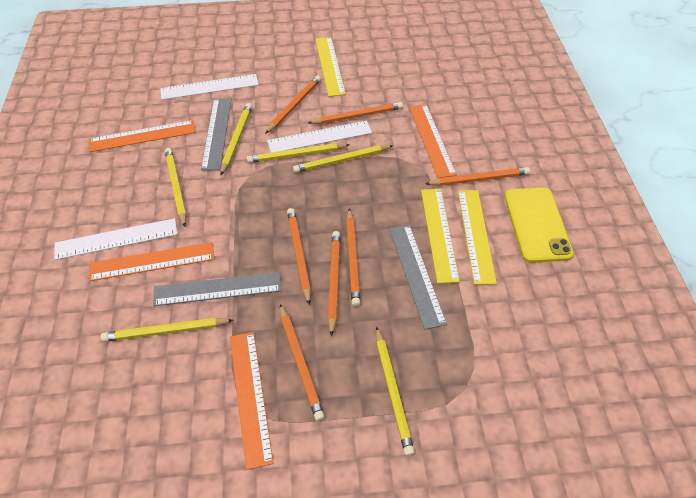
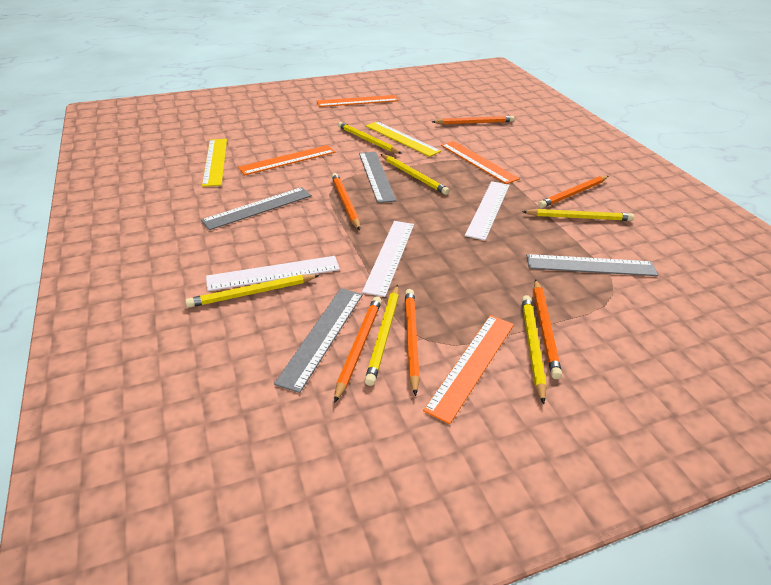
grey ruler: [153,272,282,306] [201,98,232,170] [389,225,447,330] = 3 -> [201,187,312,230] [274,288,363,393] [359,152,397,203] [526,254,658,276] = 4
orange pencil: [265,75,321,134] [280,304,325,421] [287,208,311,305] [308,102,403,124] [328,231,340,337] [346,208,361,307] [425,167,530,186] = 7 -> [332,173,360,230] [334,296,382,403] [405,289,420,396] [432,116,515,124] [534,279,562,379] [538,176,608,208] = 6
yellow phone: [504,187,574,263] = 1 -> none = 0
yellow ruler: [315,37,346,97] [421,189,460,284] [458,190,497,285] = 3 -> [202,139,227,187] [366,121,441,157] = 2

